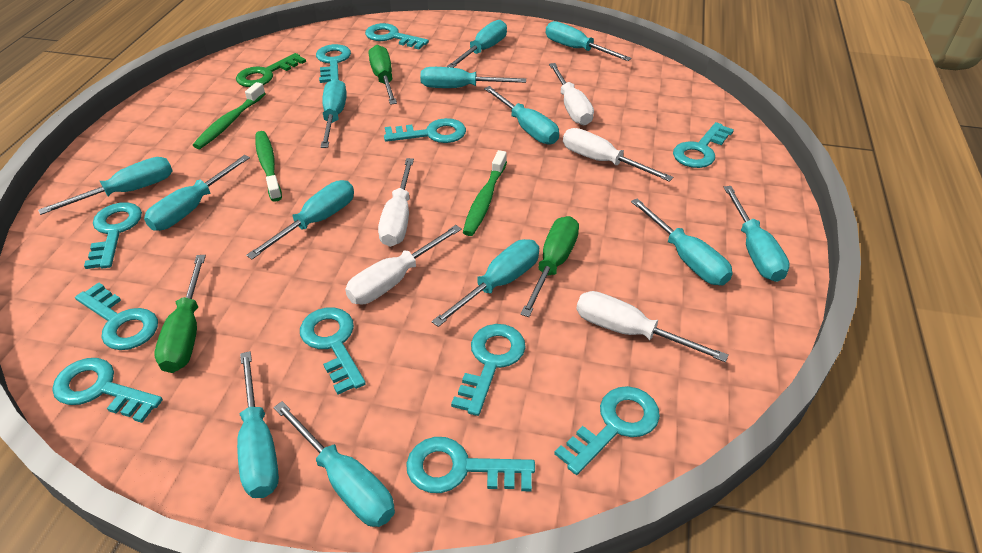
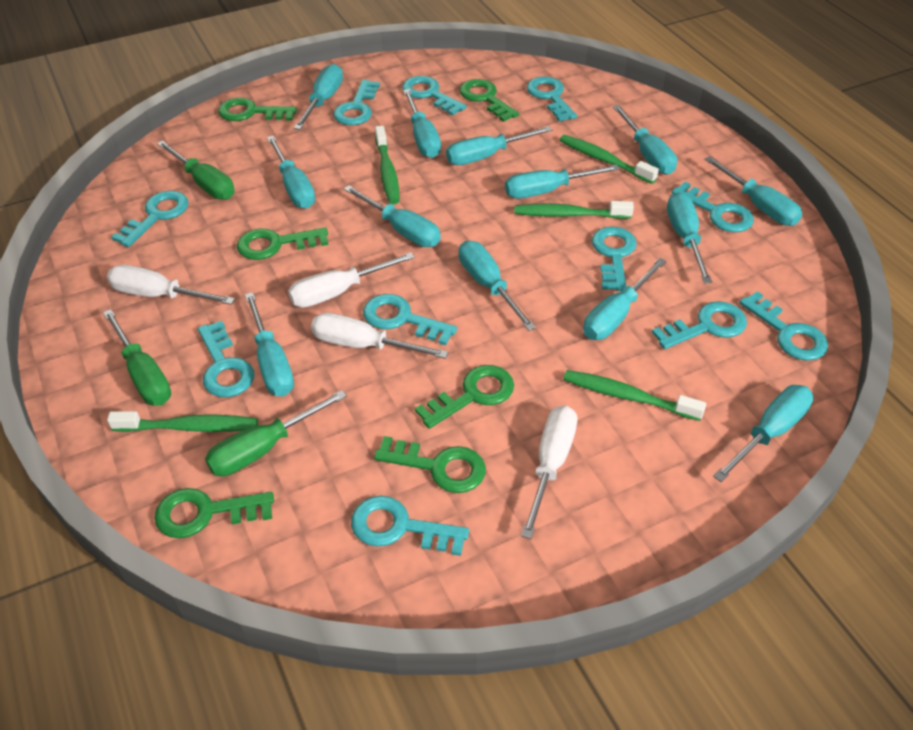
green key: [236,53,306,87] = 1 -> [154,488,274,538] [218,98,297,121] [237,227,329,260] [374,436,486,493] [415,365,514,429] [460,79,519,122] = 6
green toothbrush: [193,82,266,149] [255,131,282,202] [463,150,507,236] = 3 -> [107,411,258,432] [375,126,399,204] [514,201,634,219] [560,135,659,184] [563,370,706,421] = 5
white screwdriver: [345,225,462,304] [378,158,414,247] [549,63,594,125] [563,128,673,182] [576,291,728,362] = 5 -> [107,265,235,305] [288,252,415,308] [311,313,449,359] [521,406,577,539] = 4

